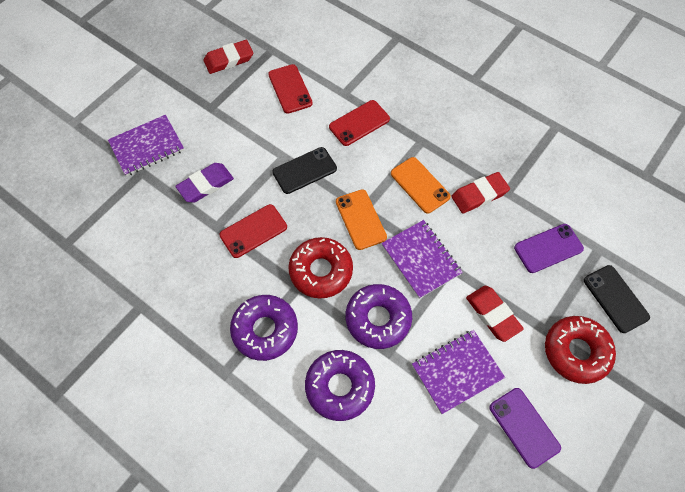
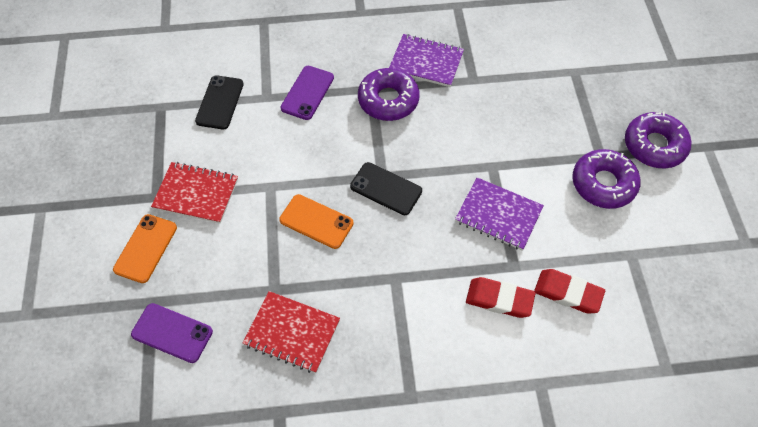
purple eraser: [175,163,234,203] = 1 -> none = 0
purple notebook: [108,115,184,176] [381,220,463,299] [412,330,505,414] = 3 -> [389,34,464,87] [455,178,544,251] = 2
red donut: [289,237,353,299] [545,316,616,384] = 2 -> none = 0
red eraser: [204,40,253,74] [451,172,510,214] [466,286,524,342] = 3 -> [466,277,536,318] [534,269,605,314] = 2
red notebook: none = 0 -> [151,162,238,224] [243,291,340,373] = 2
red phone: [219,204,287,258] [268,64,313,114] [329,100,390,146] = 3 -> none = 0

